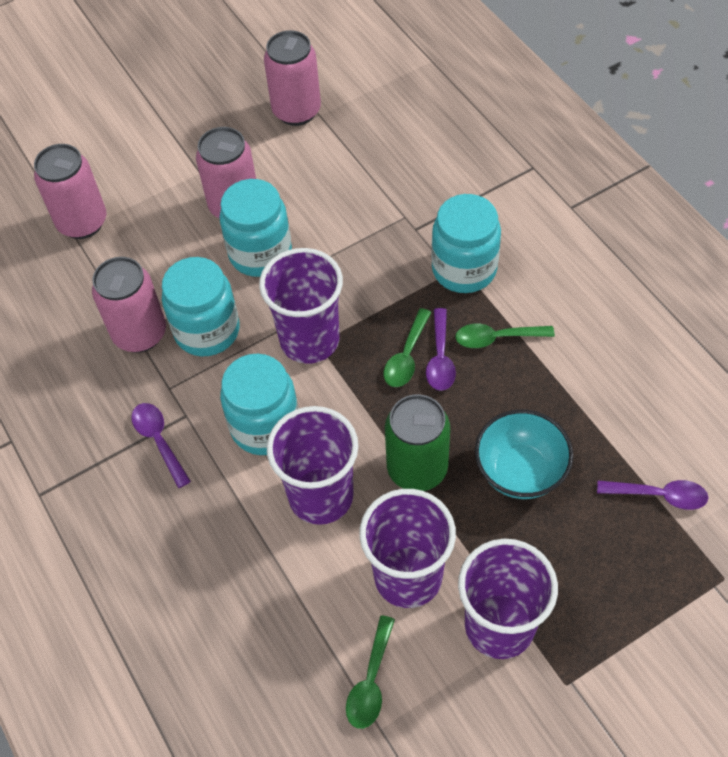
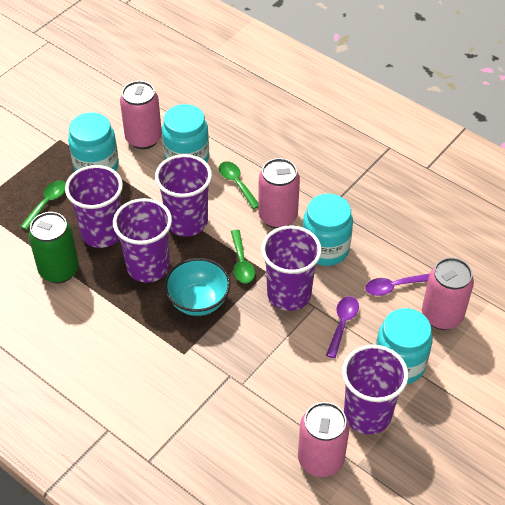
purple cup: [259,248,343,364] [267,406,359,525] [359,489,456,608] [458,539,558,659] = 4 -> [65,165,123,248] [113,198,172,283] [155,154,212,237] [261,225,322,311] [342,345,408,434] = 5
purple spoon: [131,403,191,488] [426,308,456,391] [597,480,708,510] = 3 -> [326,296,359,359] [365,273,430,296] = 2

